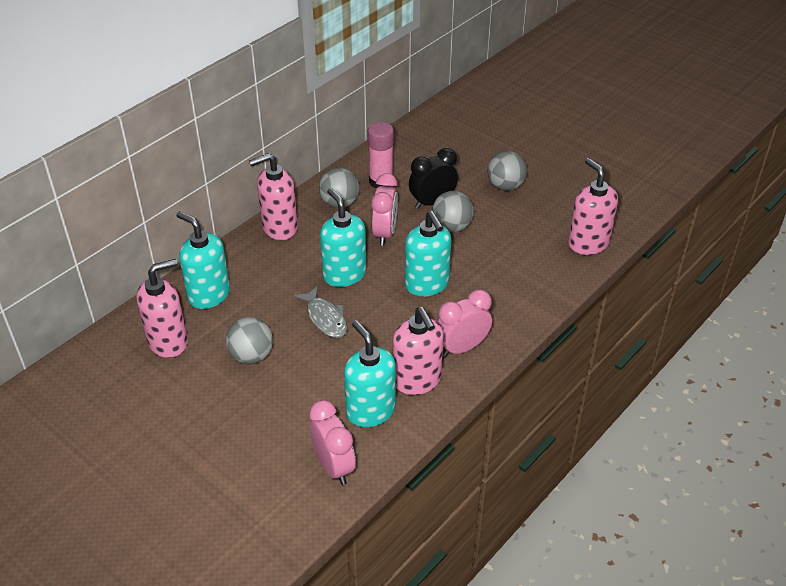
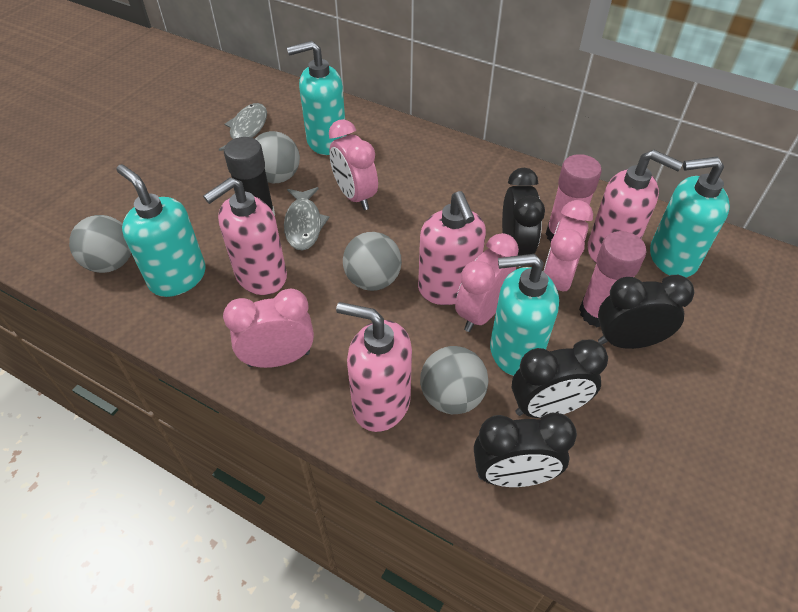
black clock: [409,148,458,209] = 1 -> [474,413,577,487] [502,168,545,267] [512,340,608,418] [598,275,694,349] = 4
black glue stick: none = 0 -> [224,137,275,216] = 1
grey fish: [294,286,347,338] = 1 -> [219,103,267,151] [284,187,329,251] = 2
pink clock: [309,400,356,485] [371,173,398,246] [438,289,492,357] = 3 -> [223,289,314,368] [329,119,378,210] [455,233,519,332] [543,200,593,291] = 4
pink glue stick: [367,122,394,188] = 1 -> [546,154,602,242] [579,231,647,327] = 2

